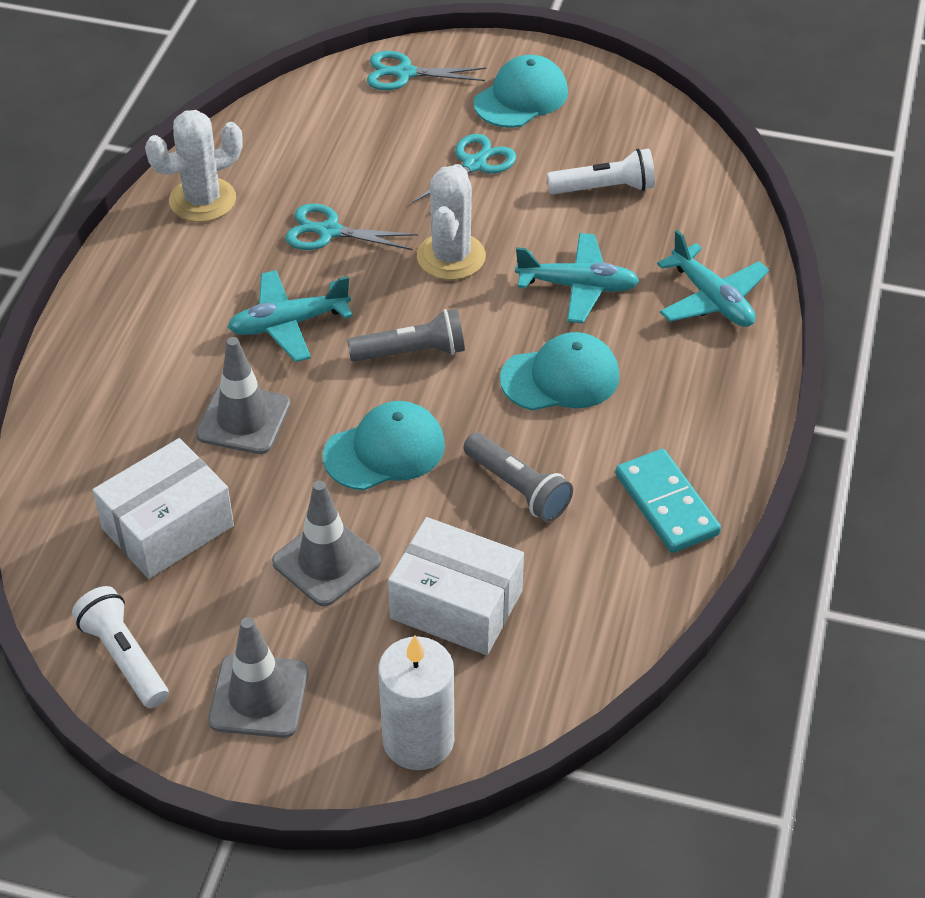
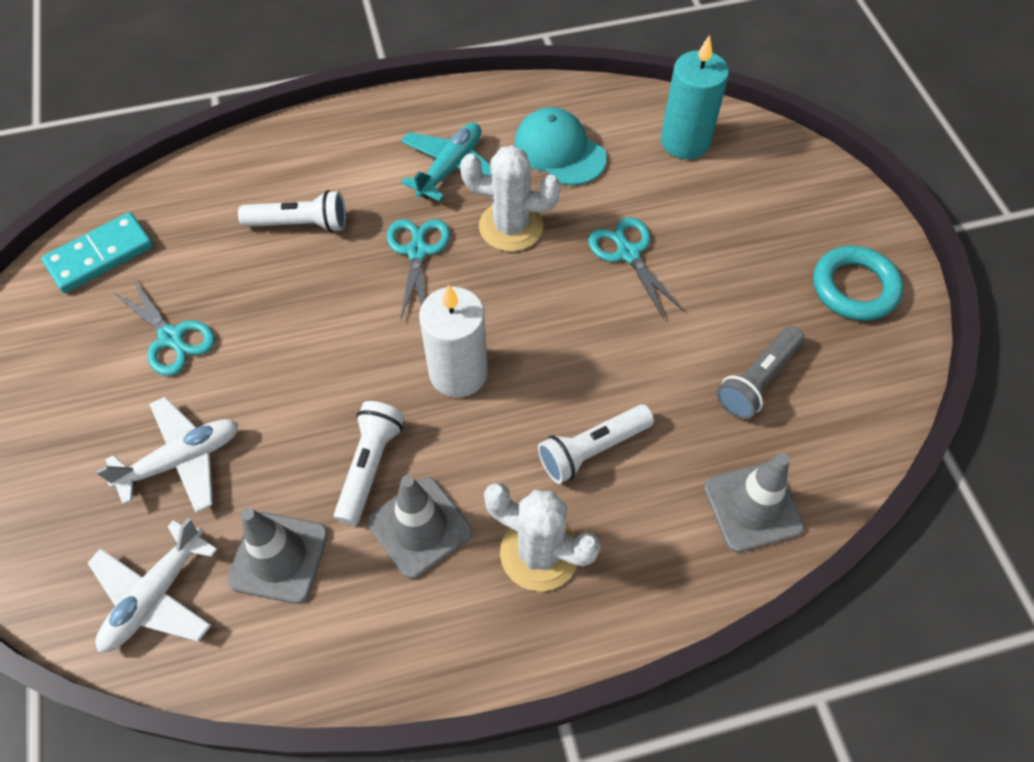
grey flashlight: [347,309,465,362] [463,433,573,522] = 2 -> [716,326,804,419] = 1
turquoise candle: none = 0 -> [661,35,729,159] = 1
turquoise cap: [323,401,445,490] [474,55,568,128] [500,332,620,411] = 3 -> [514,107,607,185] = 1
turquoise plane: [228,270,353,362] [515,233,639,323] [657,230,769,327] = 3 -> [401,123,491,202] = 1
turquoise ring: none = 0 -> [813,246,903,321] = 1
white box: [92,438,234,579] [388,517,524,655] = 2 -> none = 0
white flashlight: [72,586,169,708] [547,148,655,194] = 2 -> [238,190,346,233] [334,401,405,525] [538,404,654,484] = 3
white plane: none = 0 -> [88,518,218,652] [96,397,238,513] = 2

